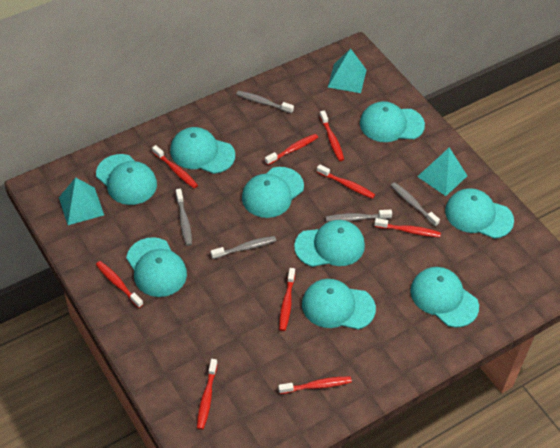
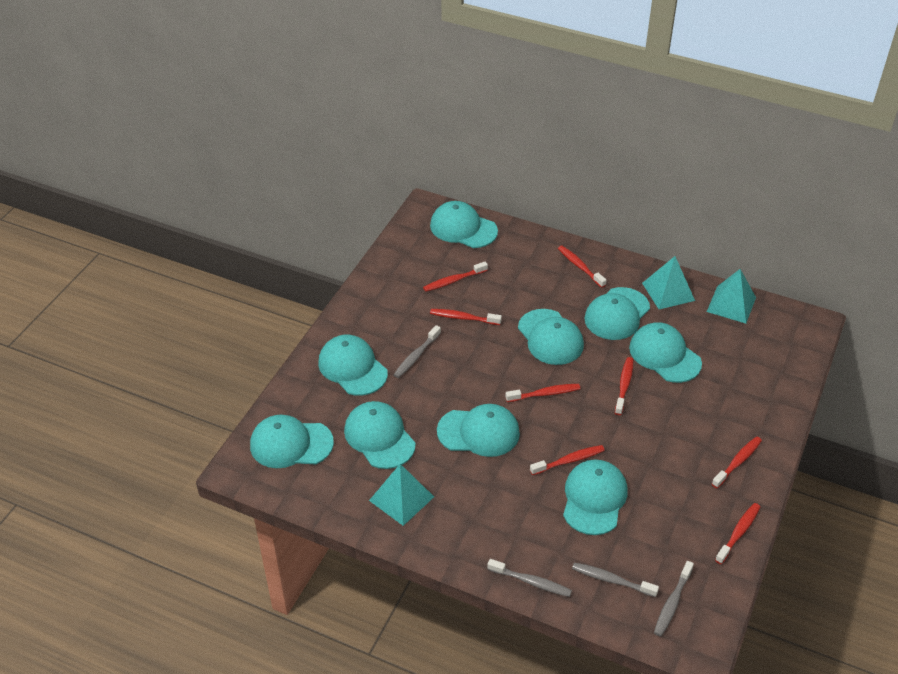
grey toothbrush: [176,189,192,246] [211,236,276,259] [236,91,294,114] [326,210,392,222] [391,182,440,227] = 5 -> [394,325,441,378] [487,559,572,597] [572,563,659,597] [654,561,694,637] = 4
red toothbrush: [96,261,143,308] [152,145,198,188] [197,359,217,430] [265,134,318,165] [278,376,352,394] [279,268,295,331] [317,164,375,199] [320,110,344,161] [374,218,441,237] = 9 -> [423,262,488,292] [430,309,502,325] [505,384,580,402] [530,445,605,475] [558,246,607,288] [615,357,634,415] [712,436,762,488] [715,503,760,564] = 8

